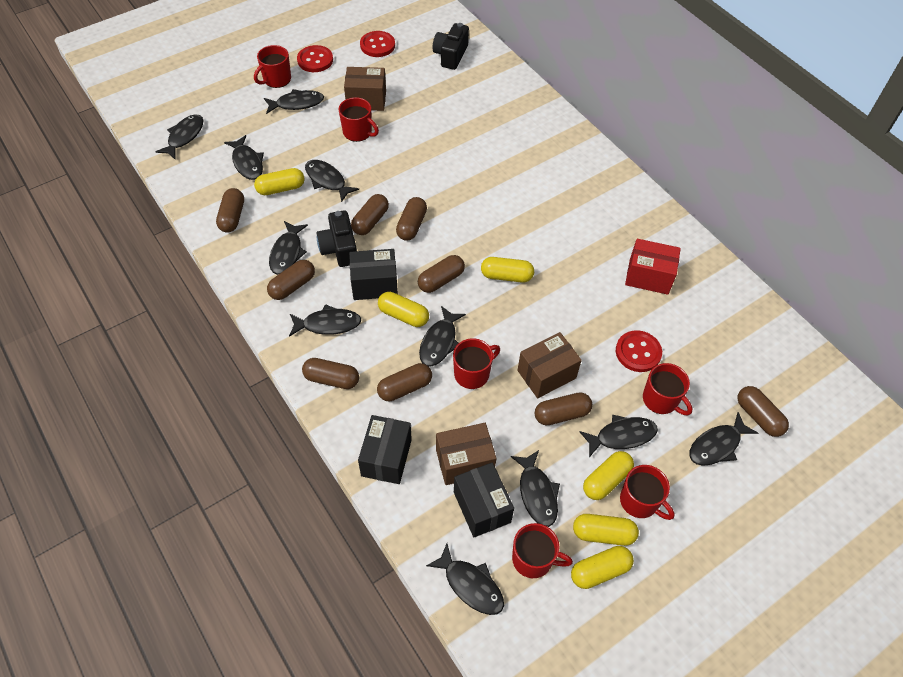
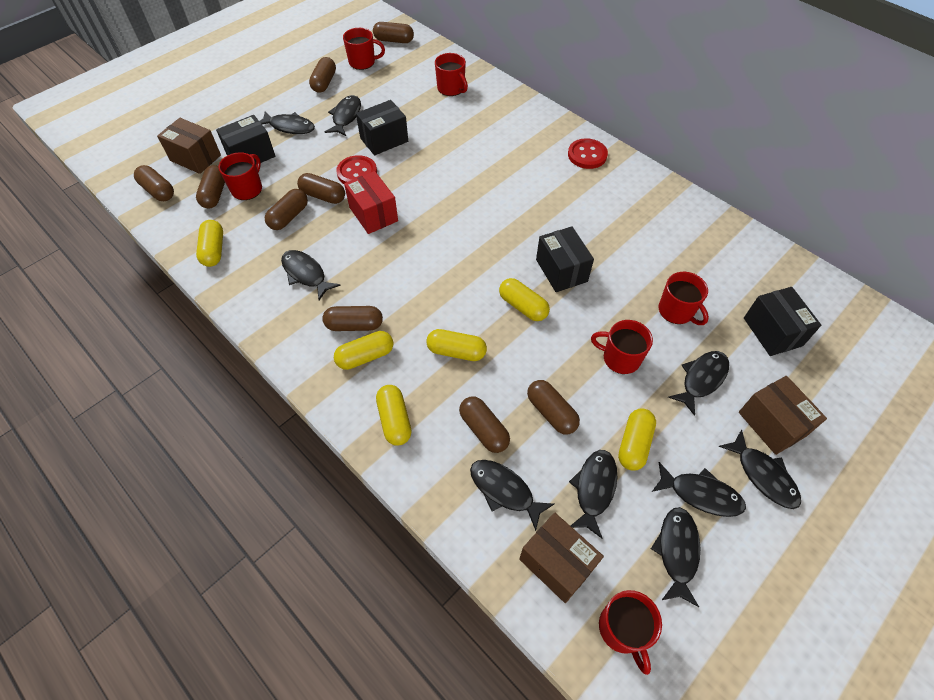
black box: [349,249,398,300] [358,415,412,484] [454,462,514,537] = 3 -> [216,115,276,164] [356,100,408,155] [536,226,594,292] [744,287,821,356] = 4
black camera: [317,210,357,267] [433,23,469,70] = 2 -> none = 0
black fish: [155,114,204,159] [224,135,264,180] [264,89,324,114] [269,221,308,275] [289,304,361,337] [305,160,359,202] [419,306,466,367] [426,544,504,615] [511,450,560,527] [579,415,658,457] [689,412,758,466] = 11 -> [260,111,315,134] [281,250,341,300] [325,95,361,136] [470,460,554,531] [569,450,617,539] [651,507,701,607] [652,462,746,517] [668,351,729,416] [719,430,801,509] = 9
red button: [297,45,333,72] [360,31,395,57] [616,330,662,372] = 3 -> [336,155,377,184] [568,138,608,169] = 2

